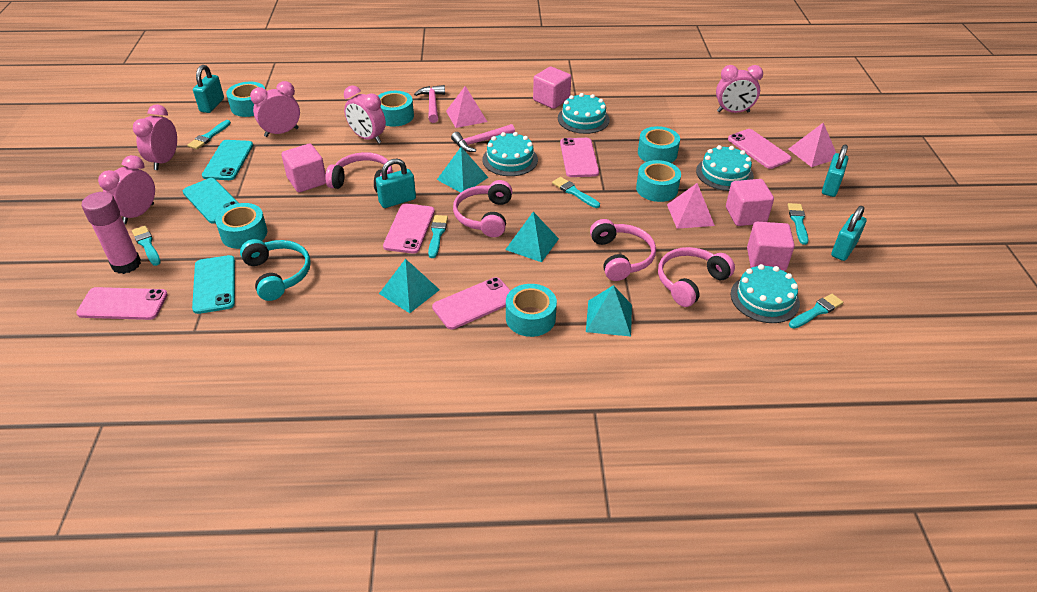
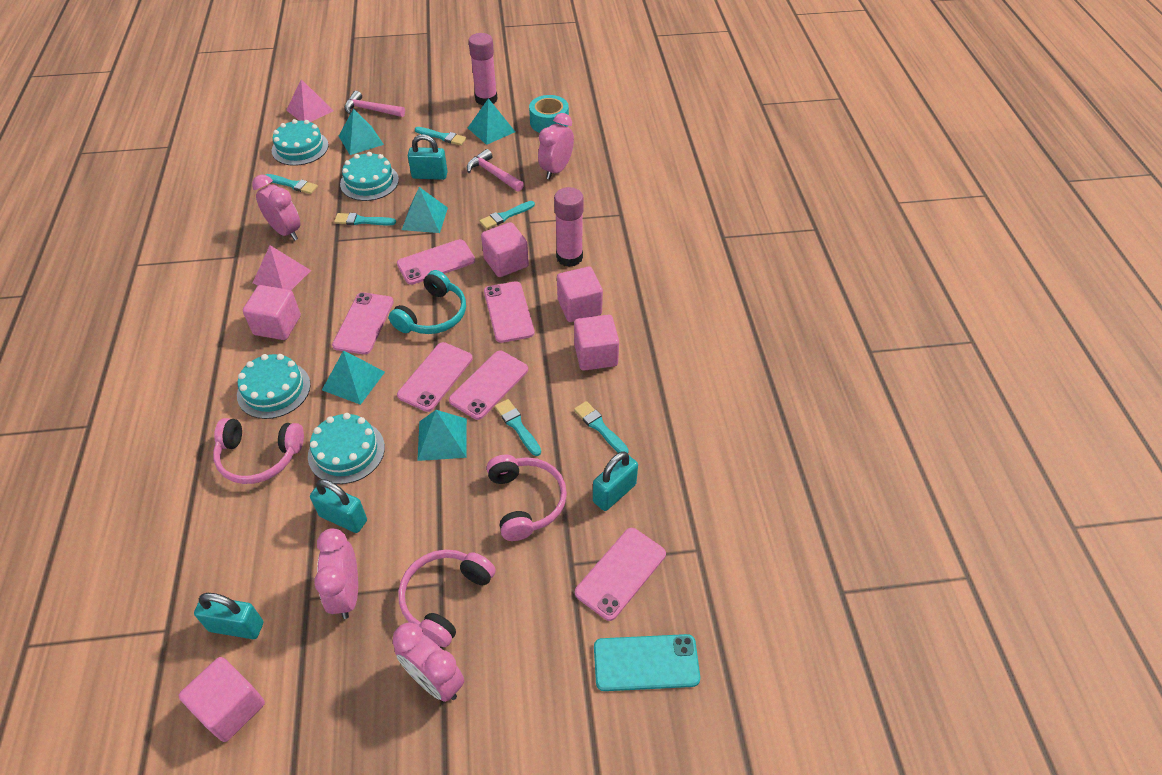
pink clock: [98,155,155,224] [133,104,177,170] [250,81,300,137] [344,85,386,144] [716,65,763,113] = 5 -> [252,175,301,241] [314,528,358,619] [393,622,464,702] [538,113,574,180] = 4
pink cube: [281,144,326,192] [533,66,571,109] [726,179,774,226] [747,222,795,271] = 4 -> [179,657,265,742] [243,285,301,340] [481,222,529,277] [557,267,603,322] [574,315,619,371] = 5
pink glue stick: [82,192,141,274] = 1 -> [469,33,498,106] [554,187,584,267] = 2
pink headphones: [325,152,393,192] [453,180,512,237] [590,219,656,281] [658,247,735,307] = 4 -> [213,418,304,484] [398,549,496,647] [487,455,567,541] = 3
pink phone: [76,287,168,320] [383,204,435,254] [432,277,511,329] [560,138,599,177] [728,129,792,169] = 5 -> [332,292,394,355] [397,239,475,285] [397,342,473,412] [449,351,528,420] [484,281,535,343] [575,528,666,621] = 6
pink pyramid: [446,86,487,128] [667,183,715,229] [788,123,836,167] = 3 -> [253,245,311,290] [286,79,334,122] = 2
turquoise phone: [183,178,238,224] [192,255,235,314] [202,140,253,180] = 3 -> [594,634,700,691] = 1
turquoise pyramid: [379,259,440,313] [437,147,489,193] [505,212,559,262] [586,285,632,337] = 4 -> [322,350,385,405] [339,109,384,155] [402,187,448,233] [417,410,467,461] [468,98,515,145] = 5
turquoise tape: [215,203,267,249] [226,82,265,117] [378,91,414,127] [506,284,557,337] [636,160,681,202] [638,126,680,163] = 6 -> [529,95,569,133] = 1

